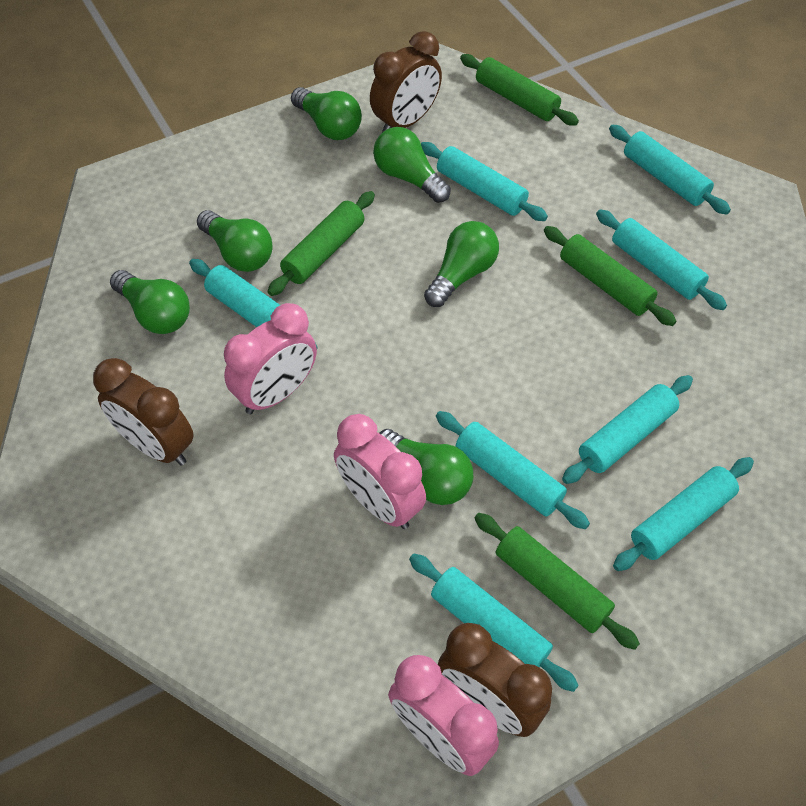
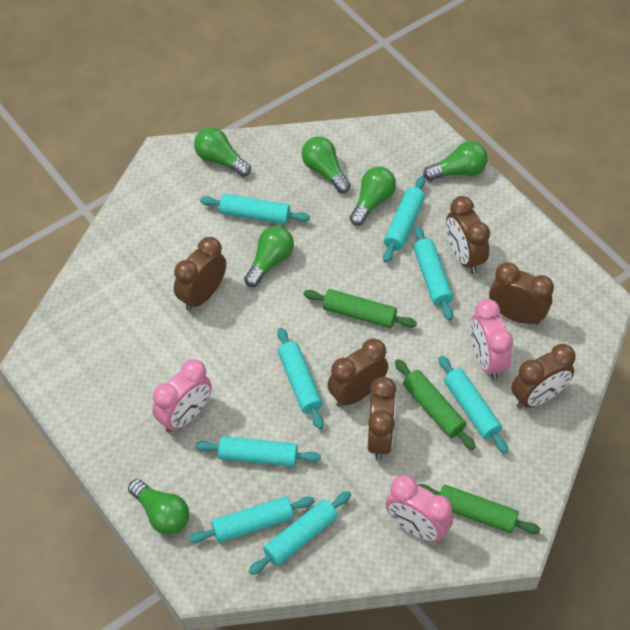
brown clock: [93,358,194,465] [370,31,442,133] [438,623,552,737] = 3 -> [174,237,226,311] [327,338,388,407] [368,377,396,460] [446,196,490,273] [489,262,554,325] [511,344,575,409] = 6
green rolling pin: [268,191,375,296] [460,54,579,126] [474,513,640,650] [544,226,677,326] = 4 -> [303,289,417,328] [395,359,476,450] [418,484,540,534] = 3

